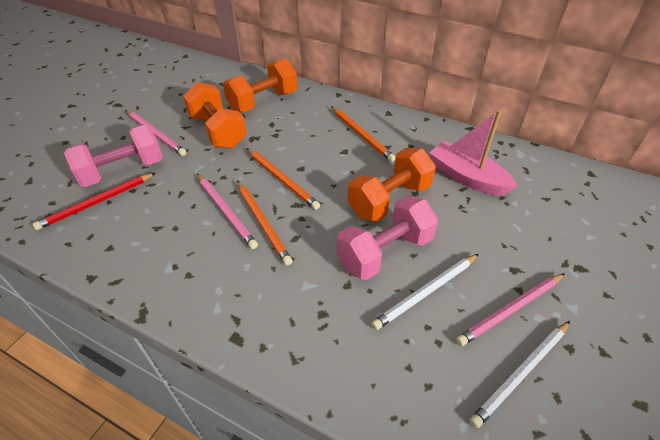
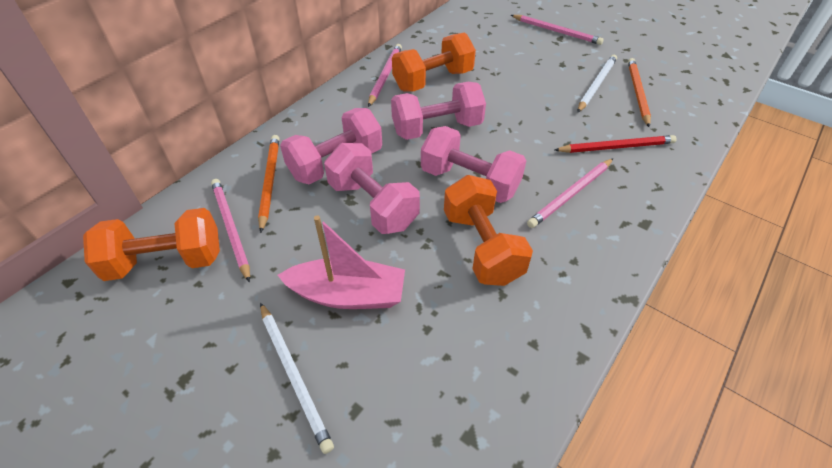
orange pencil: [237,181,292,265] [247,148,320,210] [331,106,395,162] = 3 -> [258,135,279,233] [628,58,651,127] = 2
pink dumbbell: [64,124,163,187] [337,196,438,280] = 2 -> [280,108,382,184] [324,143,420,234] [391,82,486,140] [421,126,526,203] = 4
pink pencil: [126,110,187,156] [197,173,258,249] [456,273,565,346] = 3 -> [211,179,250,283] [368,44,402,107] [511,15,604,45] [527,158,613,228] = 4

